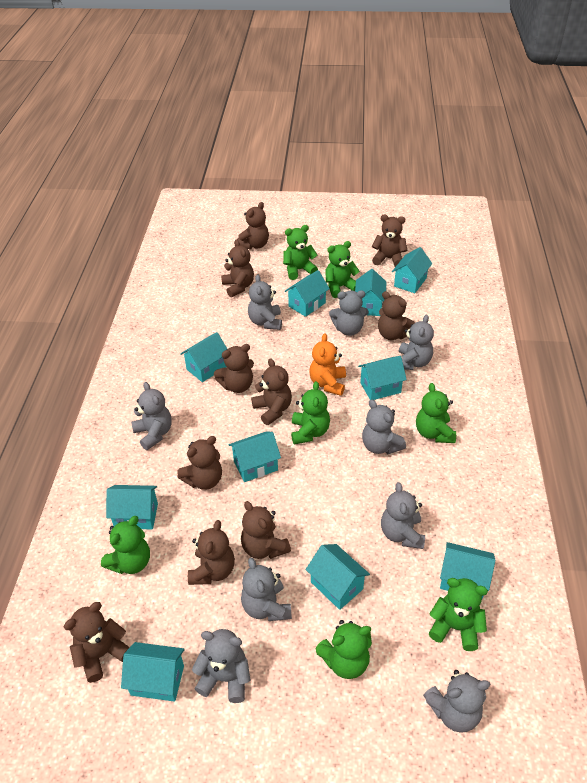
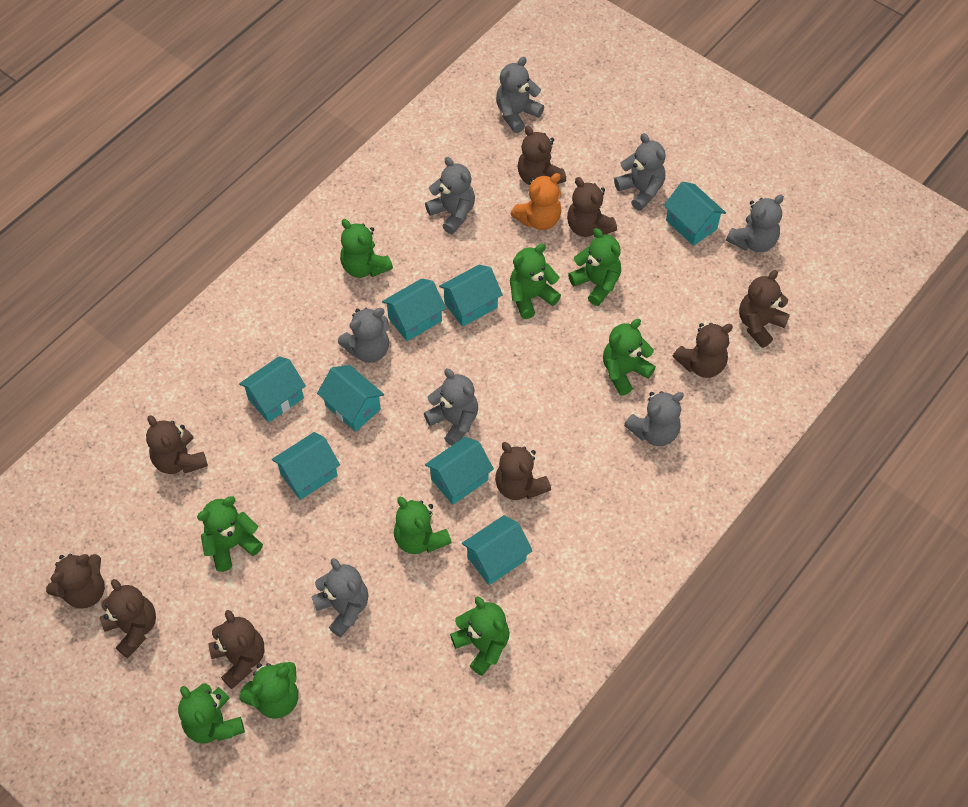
brown teddy bear: [64,602,130,683] [177,436,222,490] [188,520,235,585] [214,344,254,393] [221,239,254,297] [237,202,269,250] [241,501,291,559] [251,358,292,425] [372,215,407,267] [378,291,415,340] = 10 -> [46,554,105,609] [100,579,156,658] [146,415,208,474] [209,610,264,689] [495,442,551,500] [518,126,566,185] [567,177,617,237] [673,323,733,378] [739,270,790,348] = 9
green teddy bear: [101,516,150,574] [283,225,318,280] [291,381,330,444] [316,620,372,679] [325,241,360,298] [416,383,456,443] [429,578,488,651] = 7 -> [178,683,245,744] [197,496,263,572] [239,662,298,719] [340,219,393,278] [394,497,452,554] [450,596,510,676] [510,244,561,319] [568,228,621,306] [603,319,656,396] = 9
grey teddy bear: [131,382,172,450] [192,629,250,703] [241,558,292,621] [248,275,282,330] [329,290,369,336] [362,399,406,454] [381,482,425,549] [399,315,434,370] [423,670,490,733] = 9 -> [312,558,368,638] [338,308,389,363] [424,369,478,446] [425,157,475,234] [496,57,544,133] [614,133,666,211] [624,391,684,446] [726,195,784,252] = 8
turquoise house: [106,485,158,529] [121,642,185,702] [180,332,227,382] [229,431,281,482] [285,270,330,317] [306,544,370,610] [355,269,386,316] [358,356,407,400] [392,247,432,293] [440,542,495,599] = 10 -> [239,356,306,423] [272,432,340,500] [317,365,384,432] [382,278,446,341] [425,437,494,505] [439,265,503,327] [462,515,533,585] [664,181,726,246] = 8

